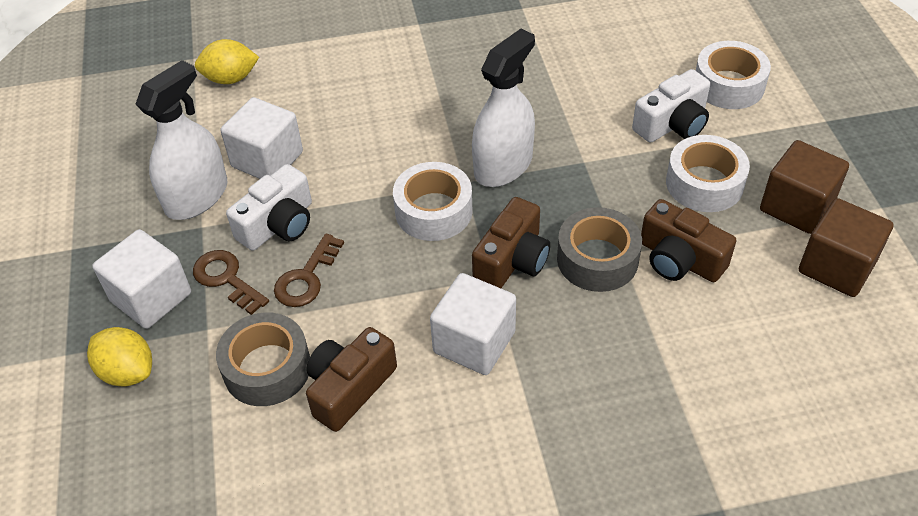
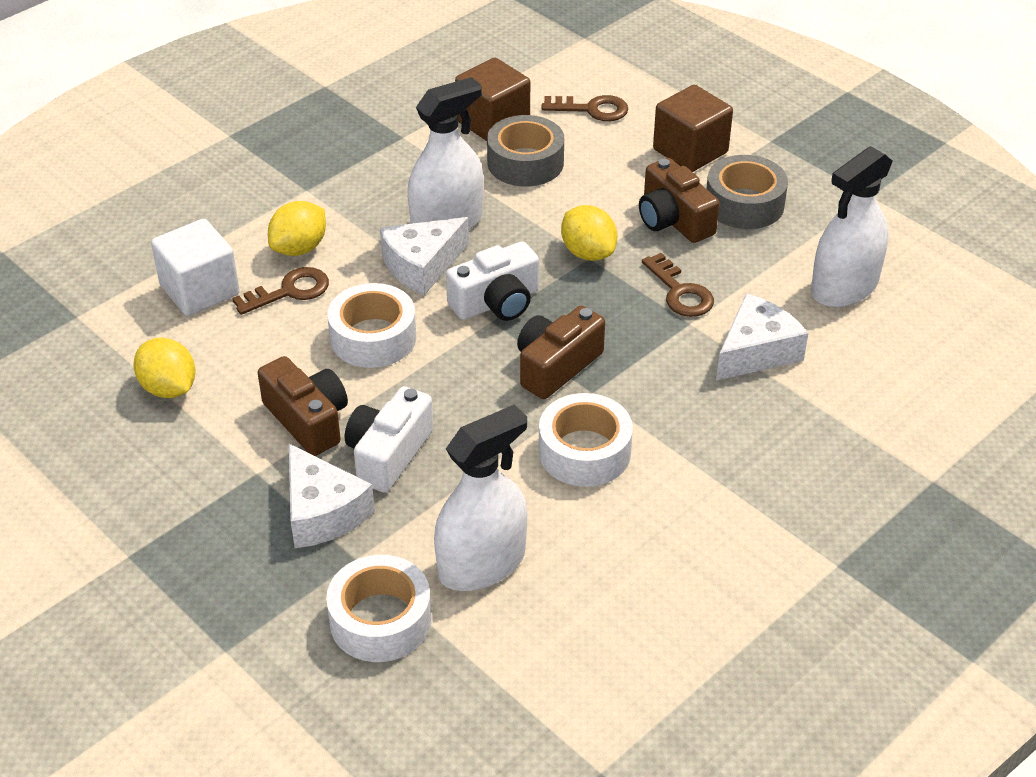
brown key: [193,250,269,315] [274,233,344,307] = 2 -> [232,267,329,315] [541,95,628,121] [642,253,714,317] = 3
white cheese: none = 0 -> [289,444,375,548] [380,217,469,295] [716,293,808,381] = 3
white cube: [92,229,191,329] [220,97,303,179] [430,273,516,375] = 3 -> [151,219,240,316] = 1
white spray bottle: [136,60,227,220] [472,29,535,187] = 2 -> [408,77,484,230] [434,404,528,591] [811,146,893,307] = 3
yellow lemon: [87,327,152,387] [195,39,259,84] = 2 -> [133,338,196,398] [268,201,326,256] [561,205,617,261] = 3

